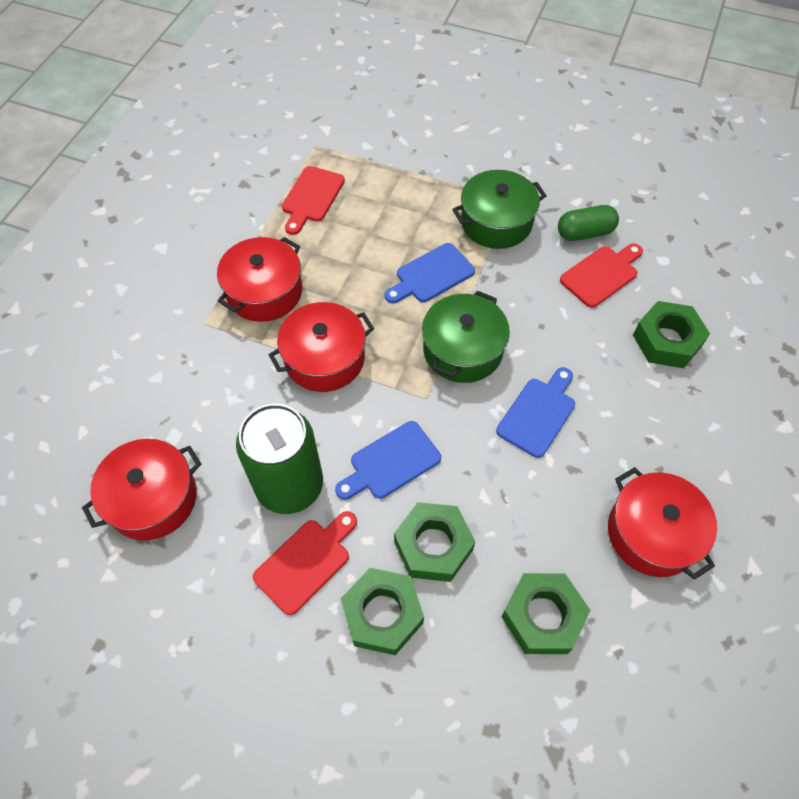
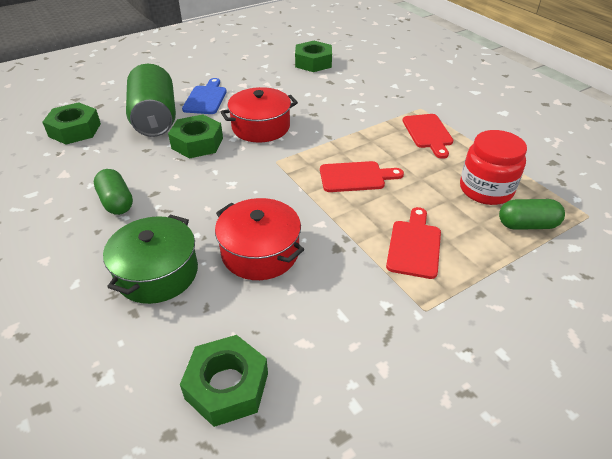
blue cutting board: [335,421,441,500] [385,243,475,303] [496,367,575,458] = 3 -> [182,78,227,114] = 1
green capsule: [558,205,619,241] = 1 -> [94,169,133,215] [499,199,565,230] = 2
green pot: [422,290,510,383] [452,170,547,249] = 2 -> [103,214,198,304] = 1
red jar: none = 0 -> [460,130,527,205] = 1
red pot: [82,439,201,540] [217,237,302,322] [268,302,374,392] [608,467,717,580] = 4 -> [215,198,305,280] [220,87,298,143] = 2

